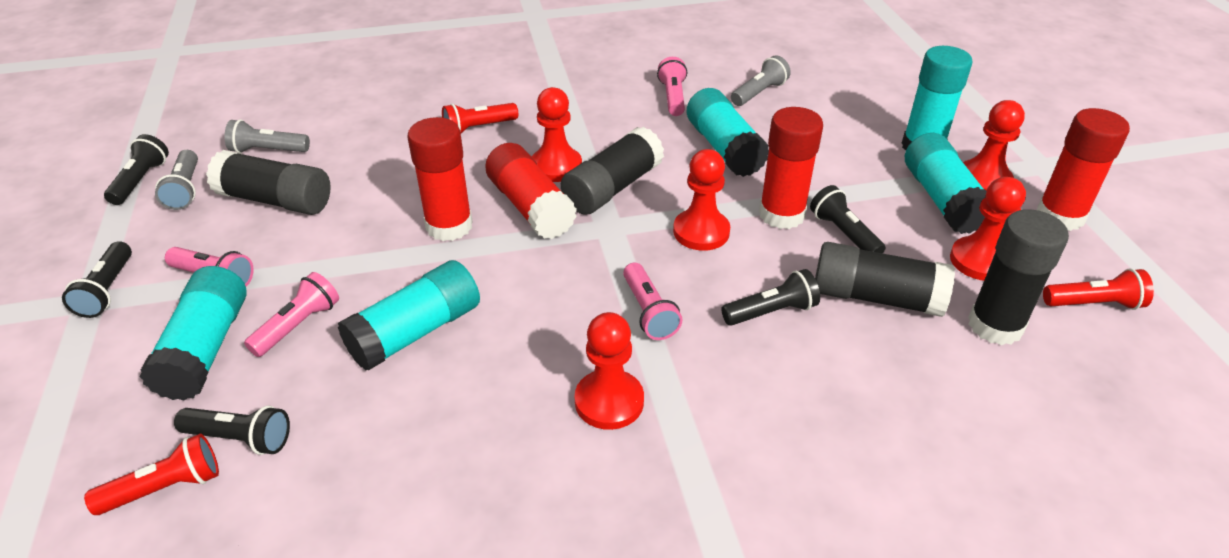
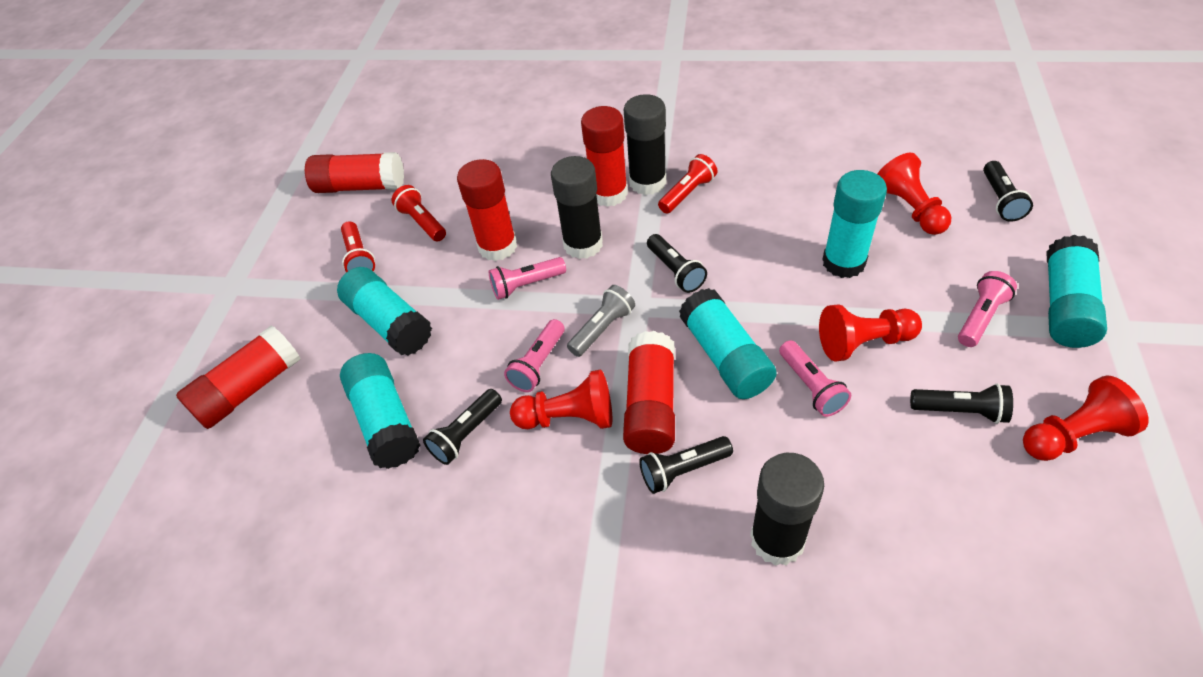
black glue stick: [206,150,331,215] [561,126,664,215] [815,242,955,317] [968,209,1069,345] = 4 -> [551,156,603,259] [624,94,666,195] [750,453,824,566] = 3
grey flashlight: [155,150,198,210] [224,119,310,153] [731,55,791,106] = 3 -> [567,285,635,357] = 1
red glue stick: [407,117,473,241] [485,143,577,239] [759,107,823,229] [1037,108,1130,231] = 4 -> [176,325,301,429] [305,152,404,193] [457,159,517,261] [581,106,628,207] [623,331,675,454] = 5
red pawn: [532,87,582,182] [575,312,644,430] [673,149,730,251] [950,177,1026,281] [963,100,1025,191] = 5 -> [510,369,612,429] [819,304,922,361] [878,153,951,235] [1023,375,1149,461] = 4

